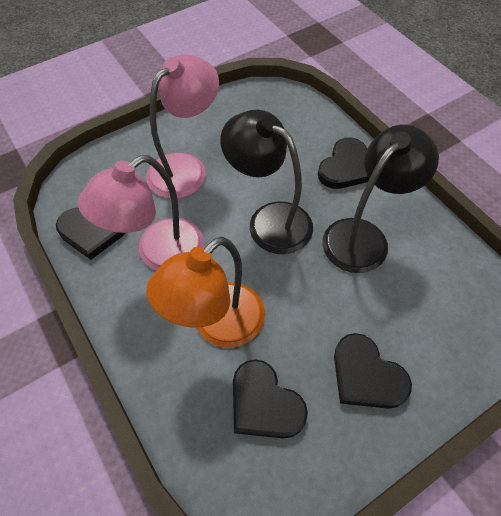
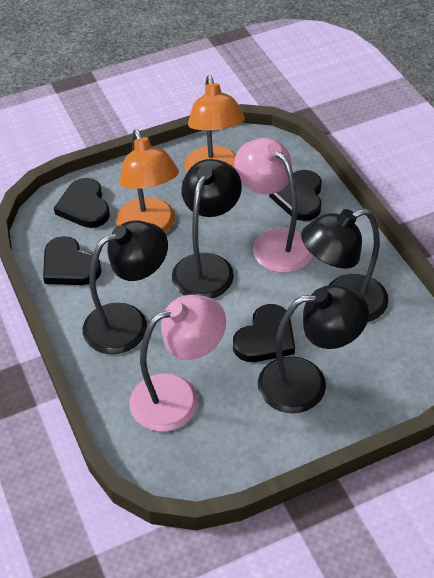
black lamp: [220,110,313,254] [322,125,439,273] = 2 -> [83,221,168,354] [172,159,242,298] [258,285,369,413] [301,209,389,322] = 4
orange lamp: [146,237,265,348] = 1 -> [116,129,179,233] [184,75,245,172] = 2

